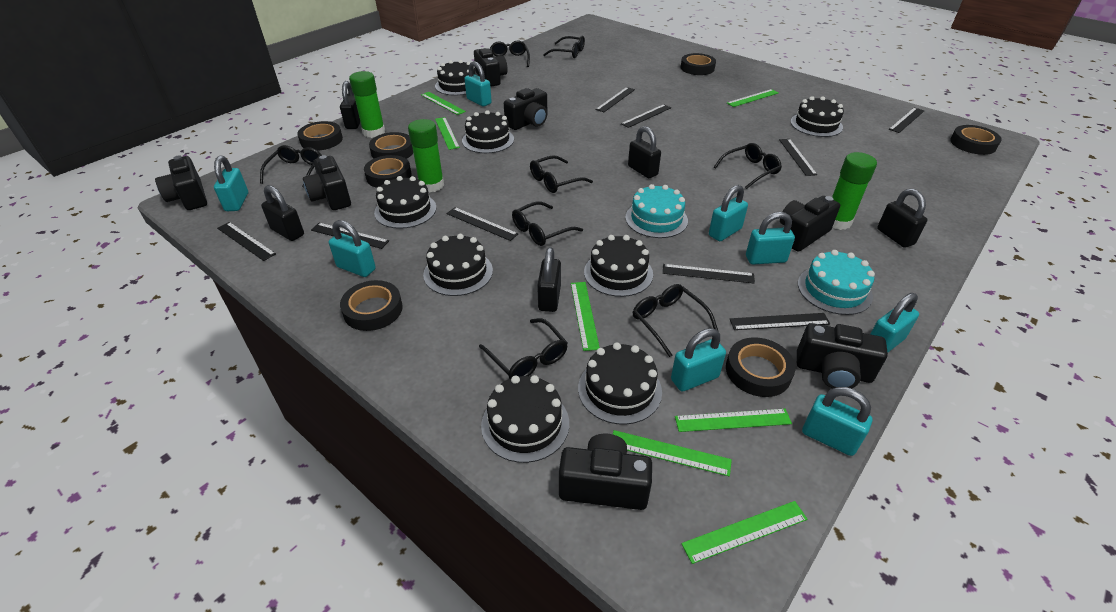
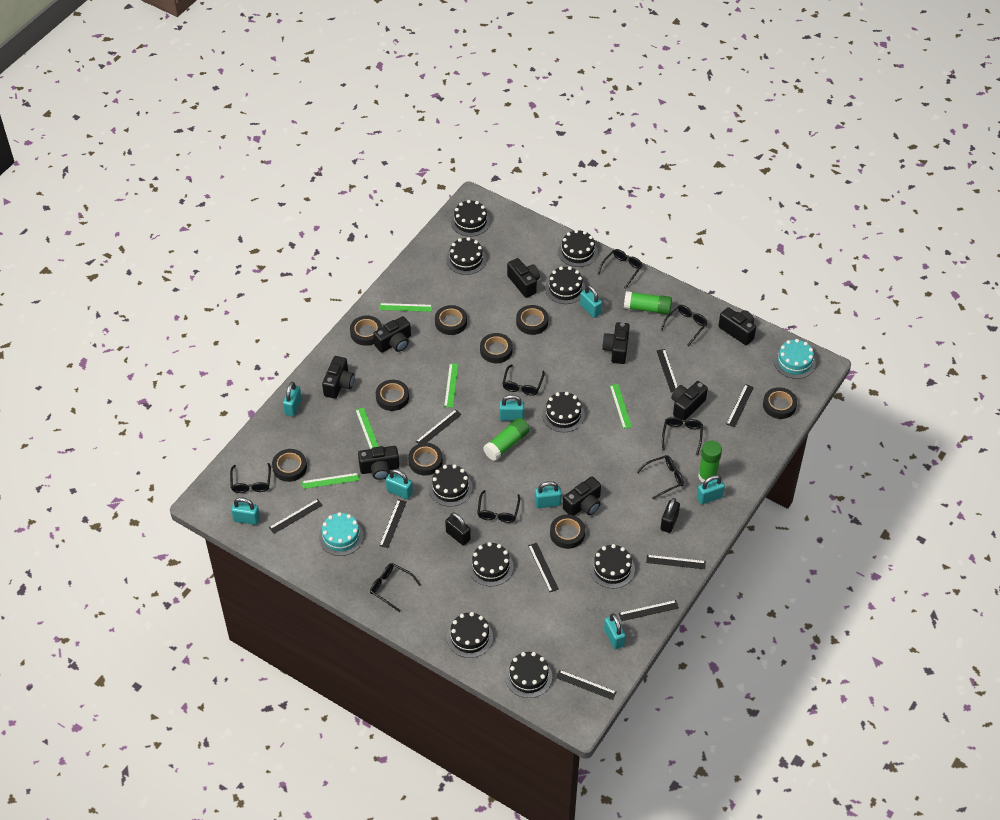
black cake: [374,176,436,229] [423,234,493,296] [435,60,476,96] [462,110,514,153] [481,375,569,463] [578,342,662,425] [584,235,653,297] [790,96,844,137] = 8 -> [429,464,472,507] [446,237,486,275] [447,612,493,658] [451,200,490,237] [468,542,514,586] [505,652,552,698] [542,392,585,432] [545,266,585,304] [558,230,598,267] [590,544,635,589] = 10
black camera: [155,156,207,210] [303,155,351,210] [474,48,508,87] [504,88,547,130] [559,434,652,510] [780,196,840,252] [797,323,888,389] = 7 -> [322,356,355,399] [358,446,399,480] [373,316,411,353] [507,258,540,298] [563,477,601,515] [602,322,630,364] [671,381,708,420] [718,307,756,345] = 8
black padlock: [261,185,304,241] [340,81,361,129] [537,247,561,312] [628,126,661,178] [877,189,928,248] = 5 -> [445,512,471,545] [661,498,680,533] = 2
black tape: [297,121,343,151] [340,280,403,331] [364,155,412,188] [369,132,413,159] [680,53,716,75] [726,337,796,397] [950,125,1002,155] = 7 -> [272,449,307,482] [350,316,382,346] [376,380,409,411] [408,443,443,475] [435,305,467,335] [480,333,513,363] [516,305,548,335] [550,514,585,549] [763,387,797,419] = 9
green ruler: [421,92,466,115] [435,117,460,150] [571,282,600,351] [613,430,732,476] [675,409,792,432] [681,501,808,564] [727,89,779,107] = 7 -> [302,473,359,489] [355,407,379,449] [379,303,432,312] [444,363,459,407] [610,384,632,429] = 5

